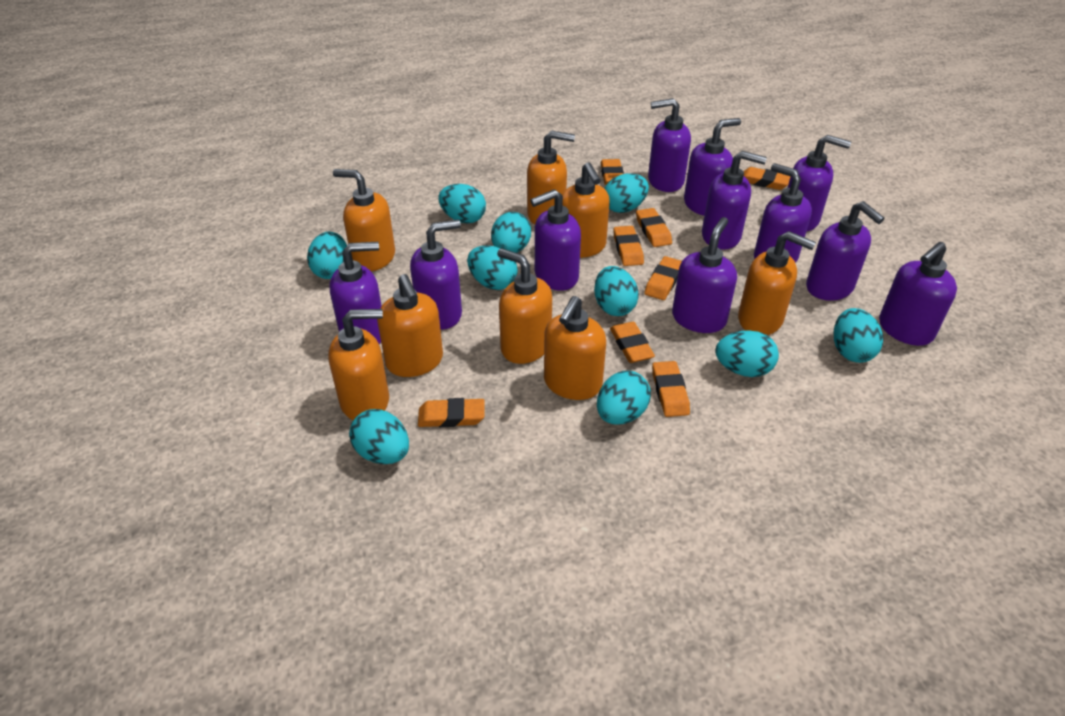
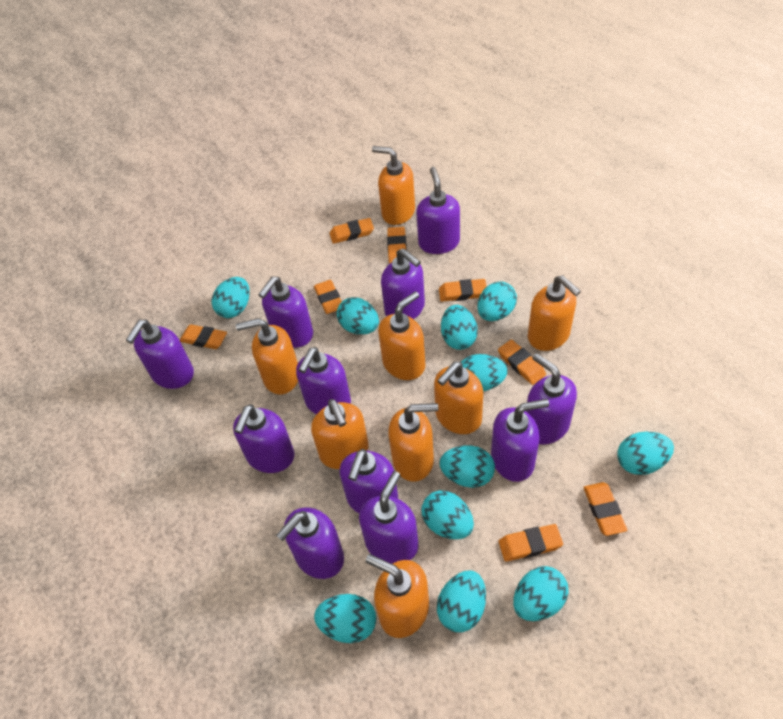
turquoise egg: [307,232,347,279] [349,409,409,464] [439,184,486,224] [467,245,518,290] [491,212,531,253] [594,266,639,316] [597,371,651,425] [604,174,649,213] [715,330,779,377] [834,308,883,363] = 10 -> [212,277,250,318] [314,594,376,643] [337,297,379,335] [421,490,474,539] [437,570,486,632] [439,445,495,488] [441,305,478,350] [461,354,507,392] [477,281,517,321] [513,566,569,621] [617,432,674,475] = 11

